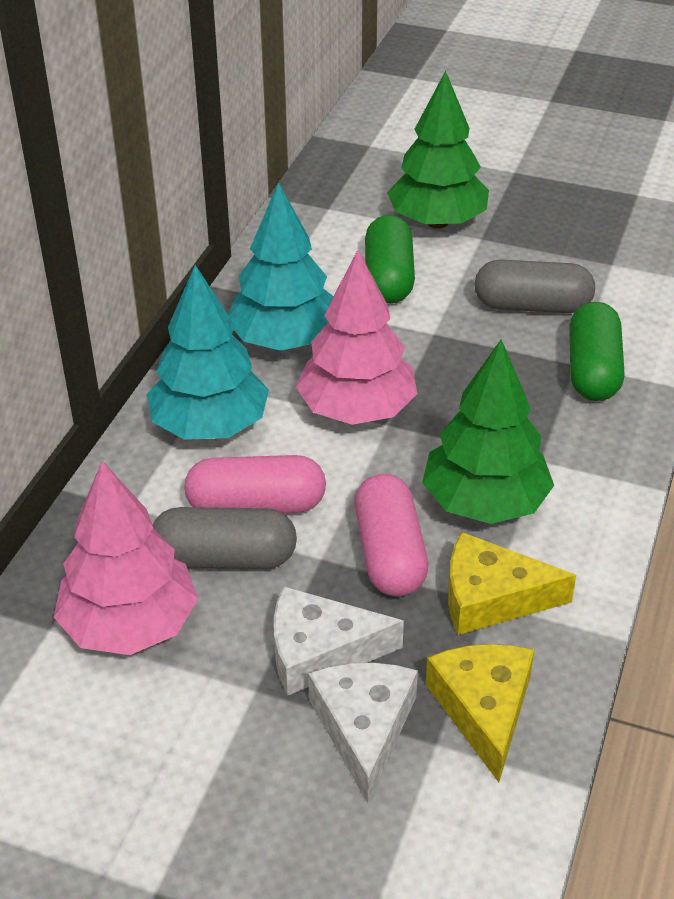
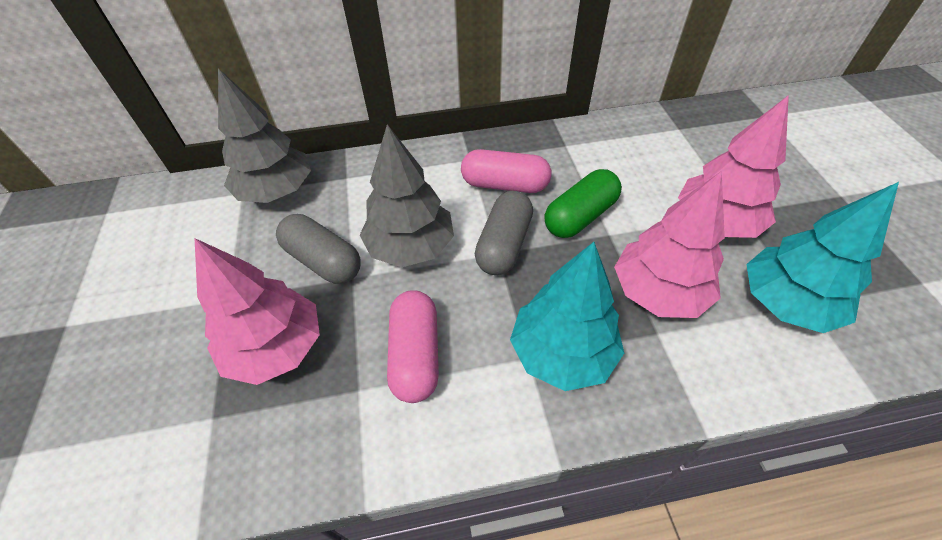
green capsule: [365,215,415,303] [569,302,624,401] = 2 -> [545,169,622,238] = 1
green tree: [387,71,489,228] [422,339,554,524] = 2 -> none = 0
grey tree: none = 0 -> [218,68,311,203] [360,124,454,267] = 2
pink tree: [54,461,198,655] [296,250,417,425] = 2 -> [194,238,320,385] [614,171,725,318] [678,95,789,238] = 3
white cheese: [274,586,404,696] [308,663,418,803] = 2 -> none = 0
yellow cheese: [425,644,534,782] [448,532,576,635] = 2 -> none = 0

